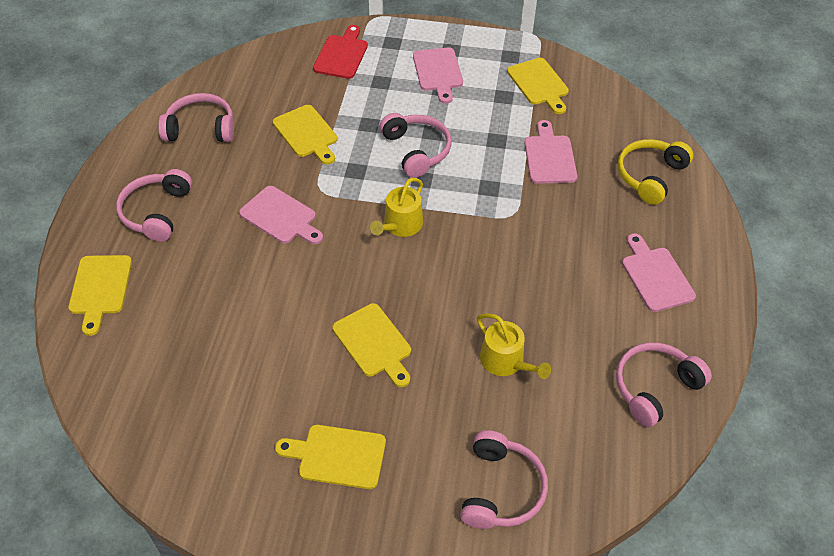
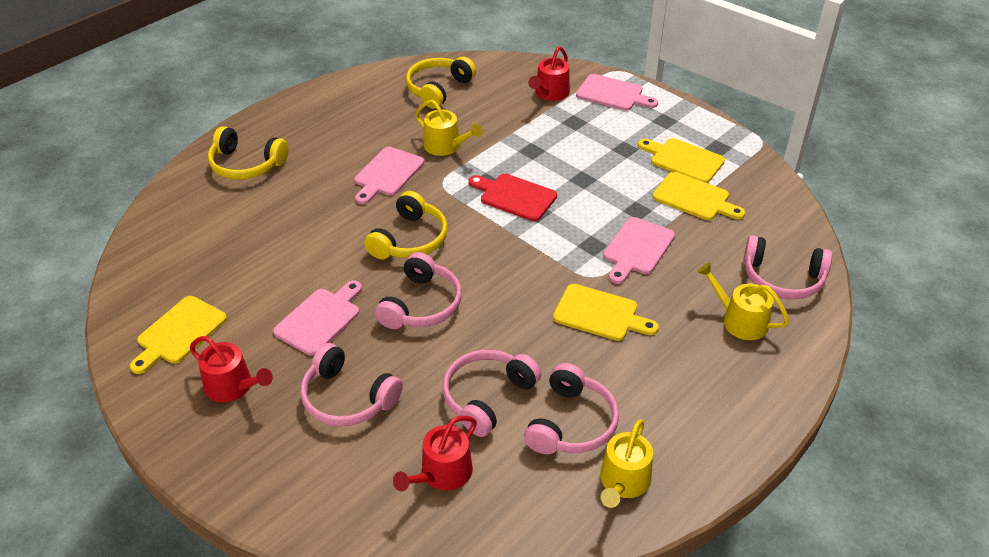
red watering can: none = 0 -> [190,336,273,403] [393,416,477,492] [528,47,570,101] = 3
yellow cutting board: [69,255,132,336] [273,105,338,165] [275,425,386,489] [332,303,411,387] [507,58,569,114] = 5 -> [130,296,227,374] [553,284,659,341] [638,138,725,183] [652,172,746,220] = 4
yellow headphones: [618,139,693,205] = 1 -> [208,126,289,179] [364,191,448,259] [406,57,476,109] = 3
yellow watering can: [370,178,423,237] [477,313,551,379] = 2 -> [415,100,483,156] [600,419,653,508] [697,263,789,340] = 3

